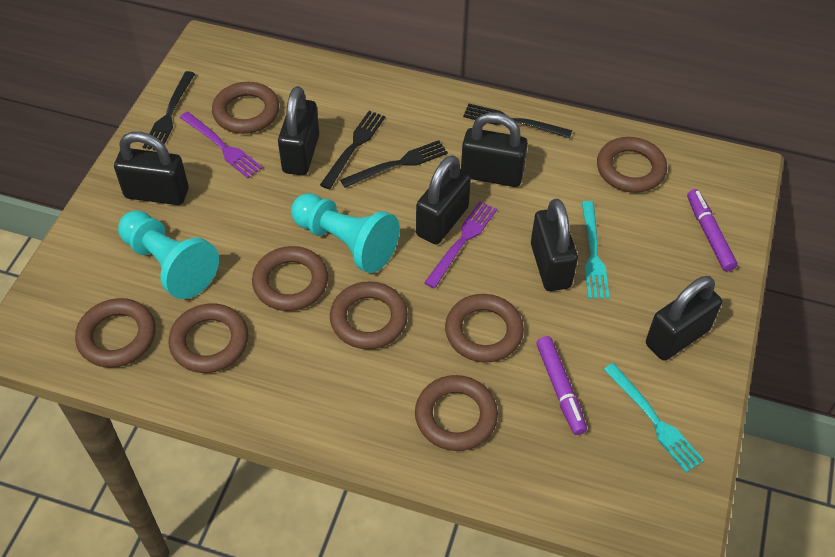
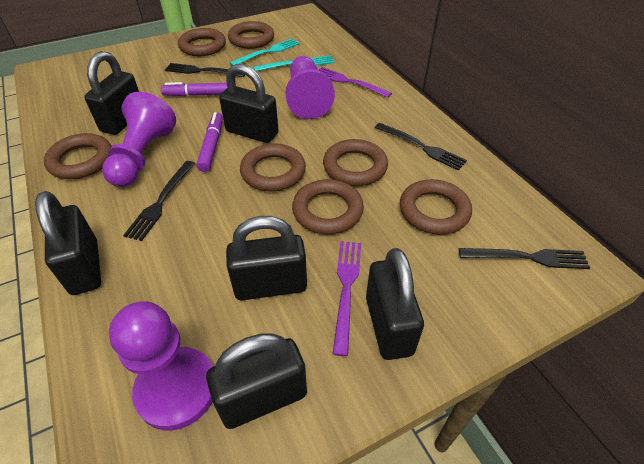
brown ring: [75,298,156,368] [168,303,248,373] [212,82,279,134] [252,246,328,311] [330,281,408,349] [415,375,498,451] [445,294,524,363] [597,137,667,193] = 8 -> [44,133,112,179] [178,28,226,56] [228,21,274,49] [240,143,306,191] [292,179,364,234] [323,139,388,186] [400,179,472,235] = 7
purple pawn: none = 0 -> [102,92,176,187] [109,301,213,431] [285,56,335,119] = 3
turquoise pawn: [118,210,219,299] [291,193,400,273] = 2 -> none = 0

